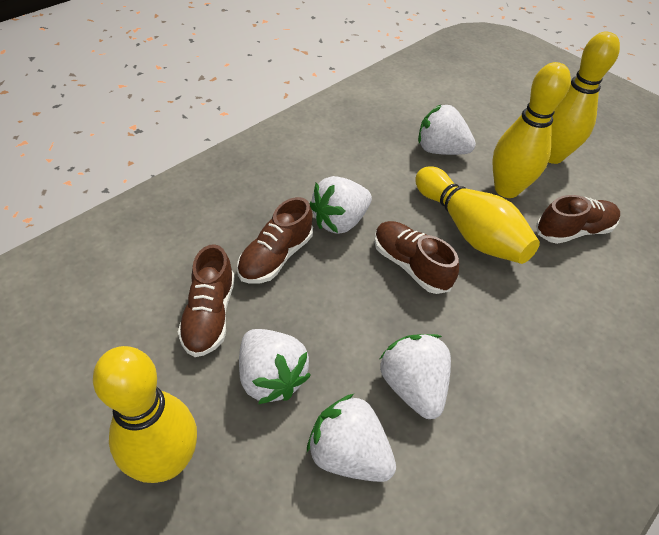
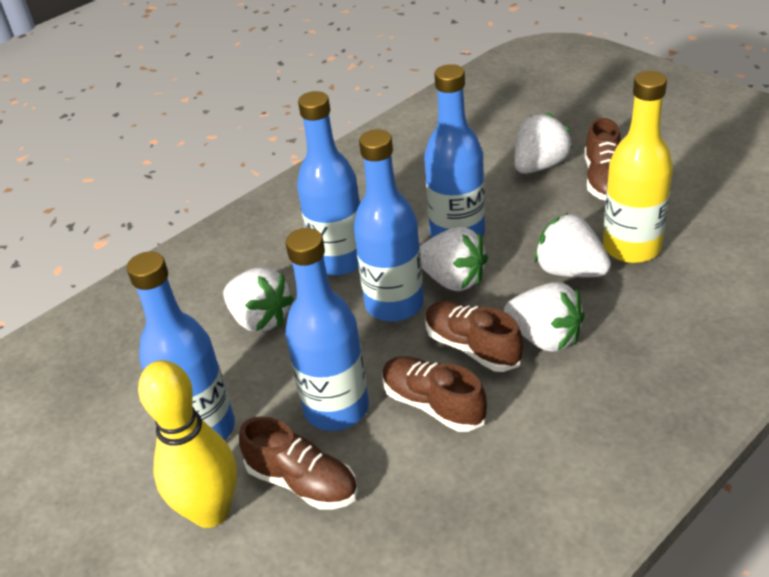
blue bottle: none = 0 -> [127,252,235,440] [285,228,369,431] [297,91,360,276] [353,129,424,321] [424,64,485,238] = 5
yellow bottle: none = 0 -> [603,71,673,263] = 1
yellow bowling pin: [93,346,197,483] [415,166,540,264] [493,62,571,198] [548,31,620,164] = 4 -> [138,360,237,528] = 1

